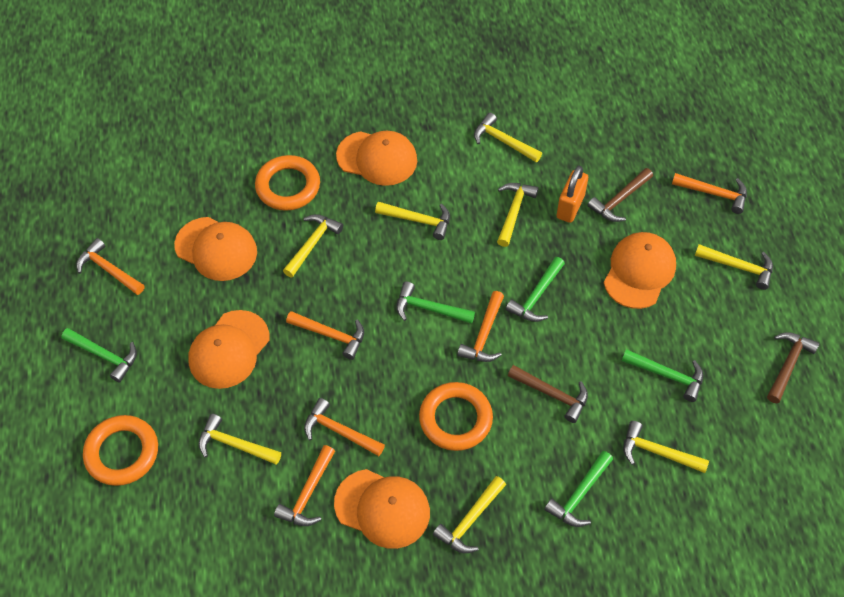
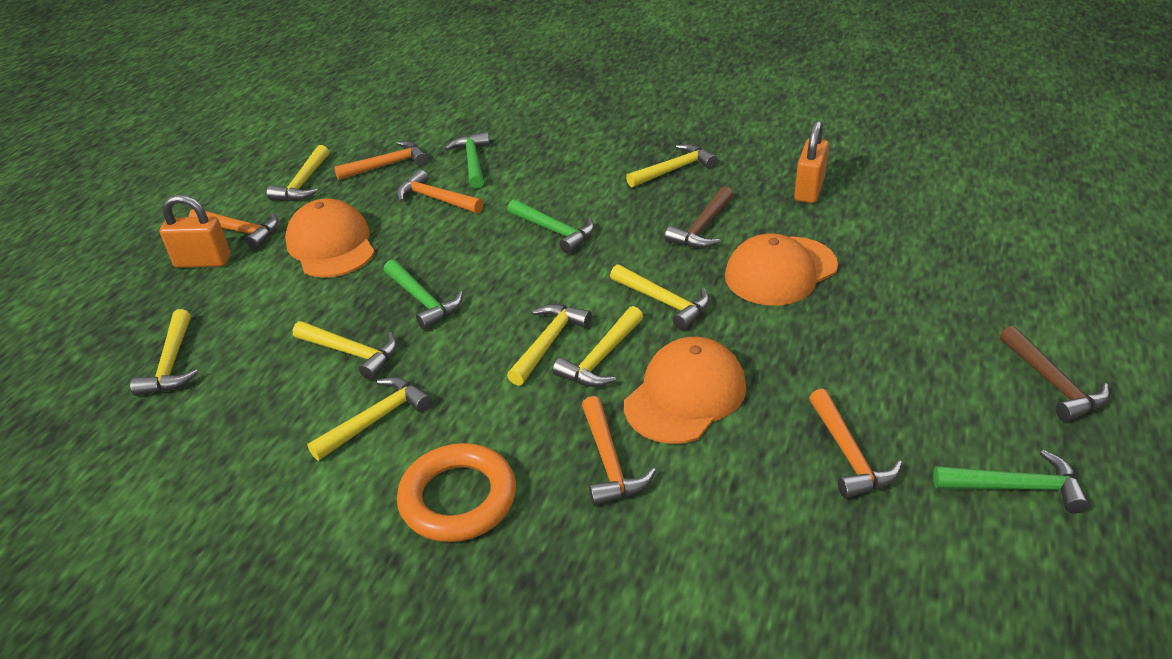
brown hammer: [508,365,588,423] [588,168,653,222] [767,332,820,403] = 3 -> [665,186,734,248] [1000,326,1110,422] = 2
green hammer: [61,328,137,383] [396,281,475,324] [506,257,565,322] [544,451,613,527] [622,349,703,402] = 5 -> [384,259,463,330] [444,132,490,189] [507,199,595,254] [933,450,1089,513] = 4
orange cap: [174,217,257,281] [188,310,269,389] [334,469,430,549] [336,131,417,186] [604,232,676,309] = 5 -> [285,199,375,278] [624,337,746,444] [725,233,838,306] = 3
orange hammer: [76,238,145,295] [274,445,335,526] [286,311,364,360] [304,398,385,456] [457,291,504,362] [672,173,747,214] = 6 -> [189,209,279,249] [334,141,428,180] [397,169,483,213] [582,396,656,506] [809,389,902,499] = 5
orange padlock: [556,166,588,223] = 1 -> [159,194,230,268] [794,120,829,203] = 2
orange ring: [83,415,158,486] [255,155,320,211] [419,382,493,451] = 3 -> [397,443,516,542] = 1

